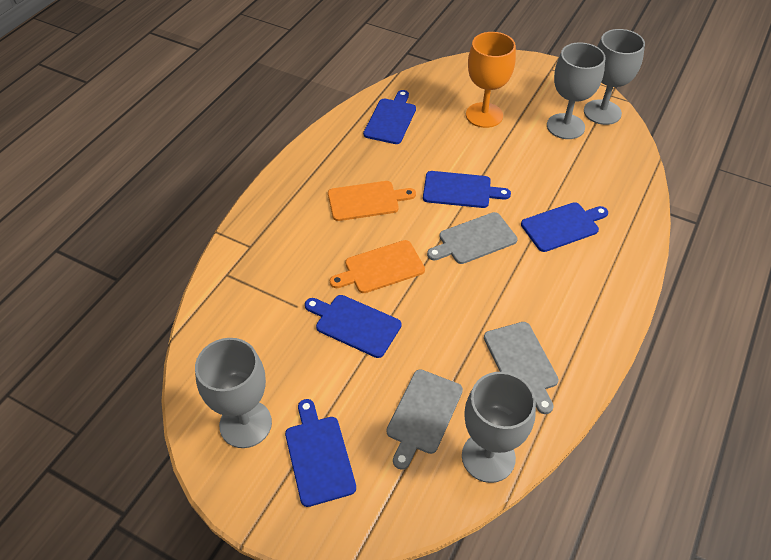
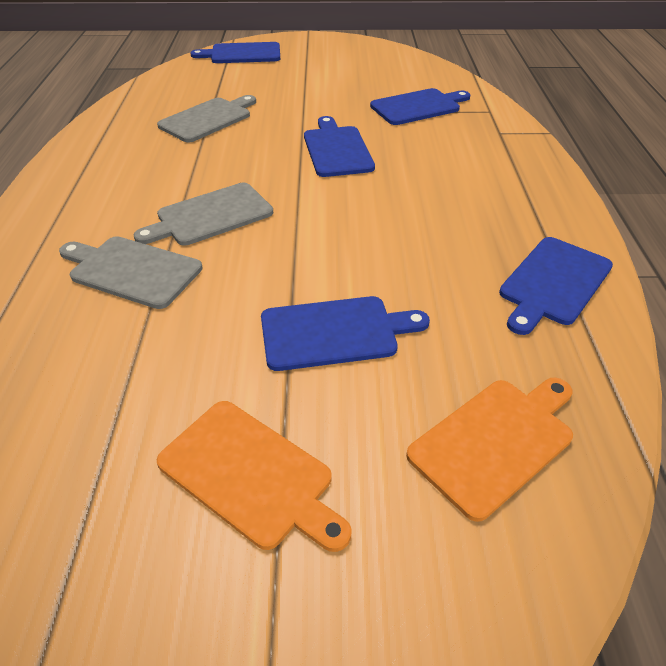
grey goblet: [195,338,272,448] [462,372,536,483] [547,42,605,139] [584,29,645,125] = 4 -> none = 0
orange goblet: [466,32,516,128] = 1 -> none = 0

